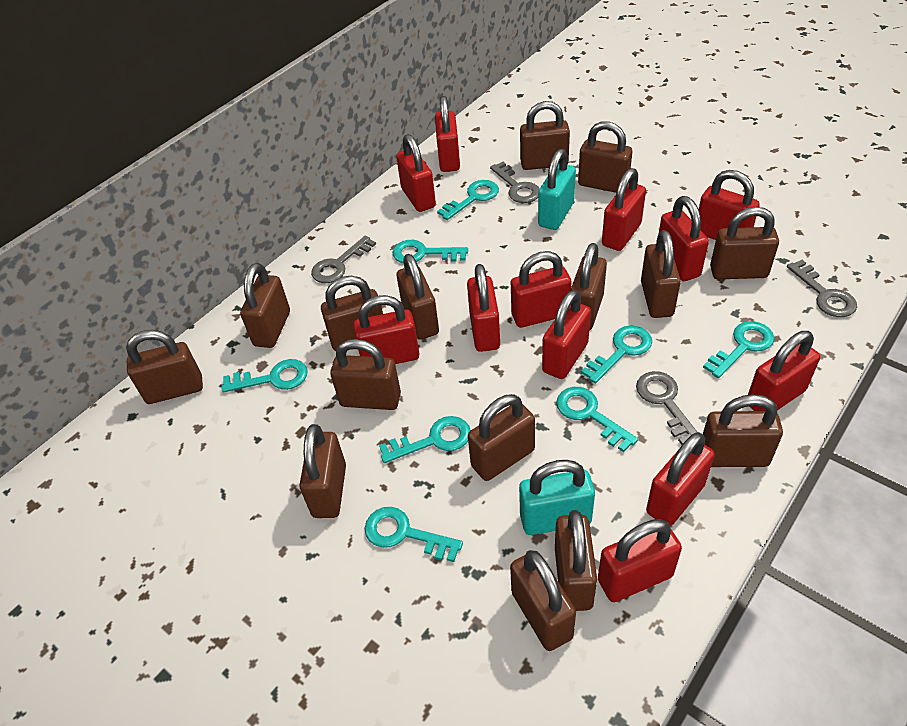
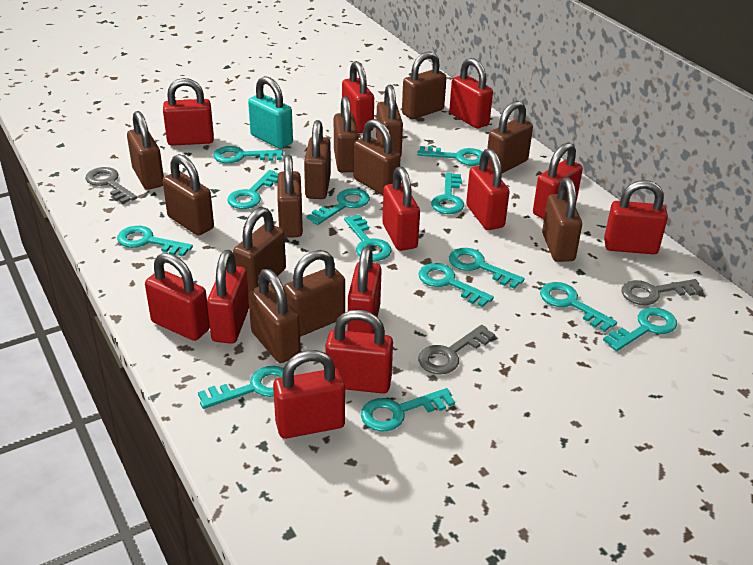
brown padlock: [126,330,203,404] [240,263,290,348] [299,424,346,518] [321,276,383,351] [330,339,401,410] [397,254,439,340] [468,394,535,481] [510,550,576,651] [520,101,570,170] [555,510,597,611] [570,243,607,331] [578,121,632,193] [641,230,681,318] [703,394,783,467] [710,207,779,279] = 15 -> [127,111,164,190] [163,154,214,235] [233,207,286,293] [248,269,301,363] [277,155,303,238] [284,250,345,337] [304,120,331,199] [334,96,359,173] [354,119,401,195] [376,85,403,156] [402,52,447,119] [487,101,533,173] [542,178,582,262] = 13
grey key: [311,236,376,283] [490,162,539,203] [636,371,697,445] [787,260,857,317] = 4 -> [85,167,137,204] [418,325,495,374] [622,279,703,305] = 3
turquoise key: [222,359,308,393] [365,507,463,562] [379,416,471,463] [393,240,468,263] [437,180,499,220] [556,387,638,452] [581,325,652,383] [703,321,774,378] = 8 -> [117,226,193,257] [198,366,284,409] [213,146,283,163] [227,170,279,209] [306,188,370,225] [344,215,392,261] [361,388,455,432] [417,146,482,166] [418,263,494,307] [431,173,464,214] [449,248,525,289] [540,282,617,332] [603,307,677,351] = 13
turquoise padlock: [519,460,595,535] [538,149,576,230] = 2 -> [248,76,293,149] = 1

